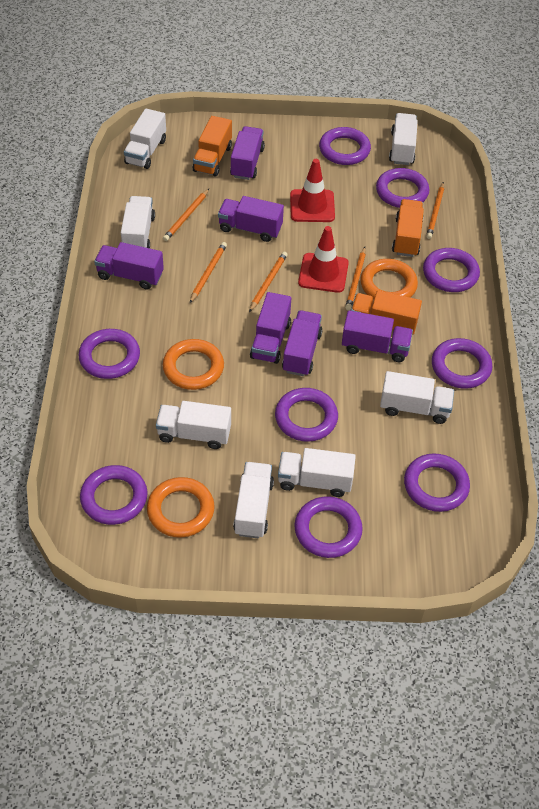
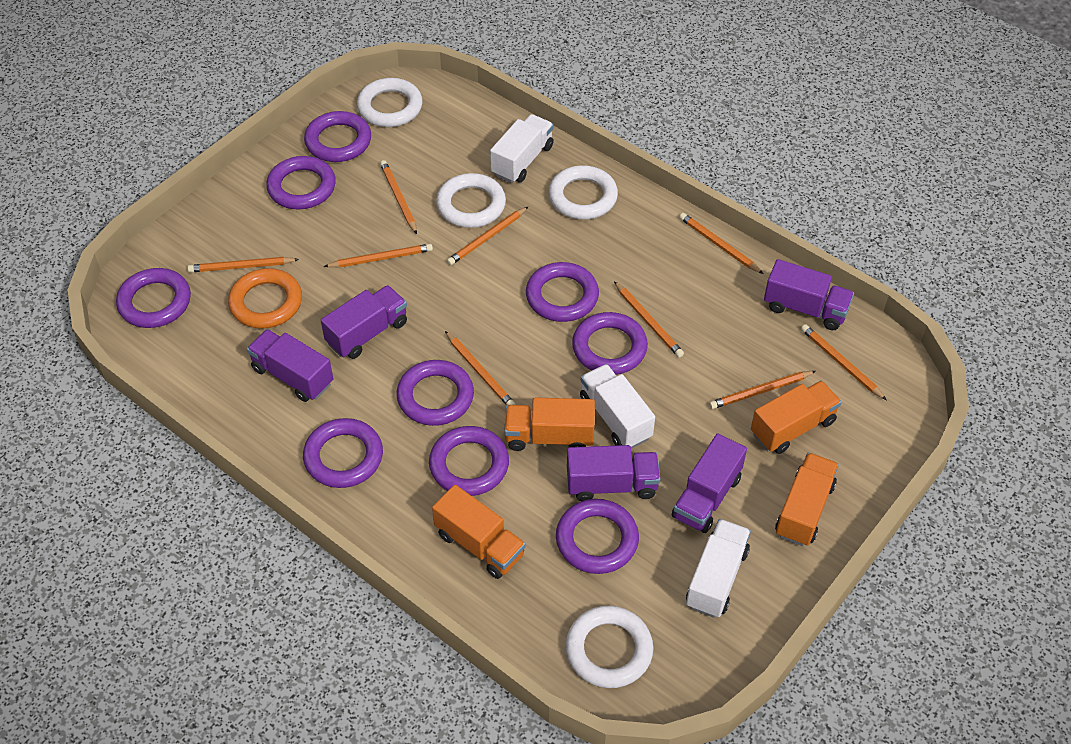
orange pencil: [163,189,209,241] [190,242,227,303] [249,252,288,312] [345,247,366,310] [426,182,444,239] = 5 -> [187,257,299,272] [324,244,433,268] [380,160,417,234] [445,331,515,405] [447,207,528,265] [614,281,684,358] [679,213,763,274] [709,371,816,409] [801,324,887,400] = 9
orange ring: [147,477,215,538] [163,339,224,390] [360,259,418,299] = 3 -> [228,268,302,329] = 1
orange truck: [193,116,232,177] [351,290,422,335] [392,199,424,257] = 3 -> [432,485,525,579] [504,397,595,451] [751,381,842,454] [775,453,839,546] = 4
purple truck: [94,242,164,289] [218,196,284,242] [230,126,265,180] [250,292,291,364] [282,310,323,376] [342,310,413,362] = 6 -> [247,329,333,402] [321,285,407,359] [567,445,661,501] [672,433,747,533] [764,259,854,330] = 5
red traffic cone: [290,159,335,222] [298,226,349,293] = 2 -> none = 0
white ring: none = 0 -> [357,78,422,127] [436,173,506,228] [549,165,618,219] [565,606,653,688] = 4
white truck: [121,196,155,248] [124,108,166,169] [156,401,231,449] [233,462,274,538] [278,448,356,497] [380,371,454,424] [389,113,418,165] = 7 -> [490,114,554,183] [580,364,655,449] [686,519,751,618] = 3

